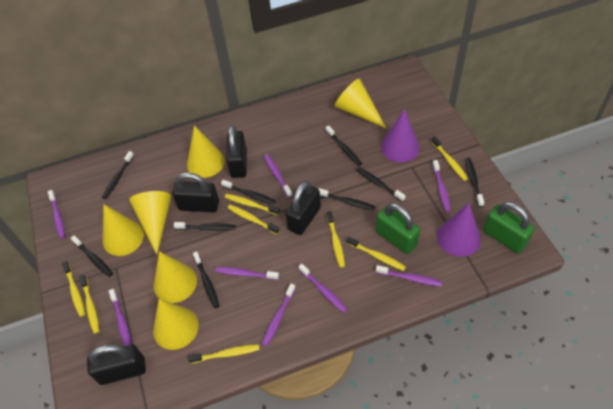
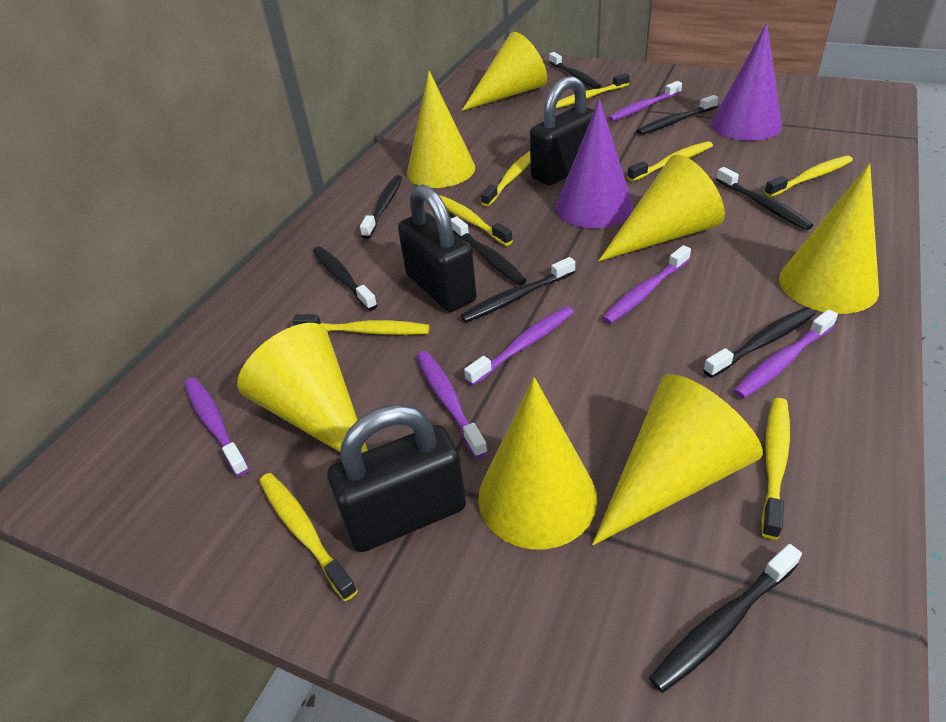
black padlock: [87,344,146,385] [172,172,219,212] [226,125,247,178] [285,181,321,235] = 4 -> [327,404,466,552] [398,184,477,312] [530,76,594,186] = 3
green padlock: [376,203,420,254] [483,202,535,253] = 2 -> none = 0
purple toothbrush: [48,190,65,239] [109,289,132,346] [215,267,279,280] [262,284,296,346] [264,154,292,197] [298,264,348,313] [376,265,442,287] [432,160,451,212] = 8 -> [185,378,249,477] [417,351,488,458] [464,306,574,386] [602,245,691,324] [608,81,682,121] [733,309,838,399] = 6
yellow cone: [103,204,144,256] [129,191,171,255] [153,299,199,350] [154,251,197,303] [187,125,225,178] [335,79,386,128] = 6 -> [237,323,368,453] [407,71,475,188] [462,32,547,111] [478,377,597,550] [592,374,763,545] [598,155,725,261] [779,163,879,314] = 7

